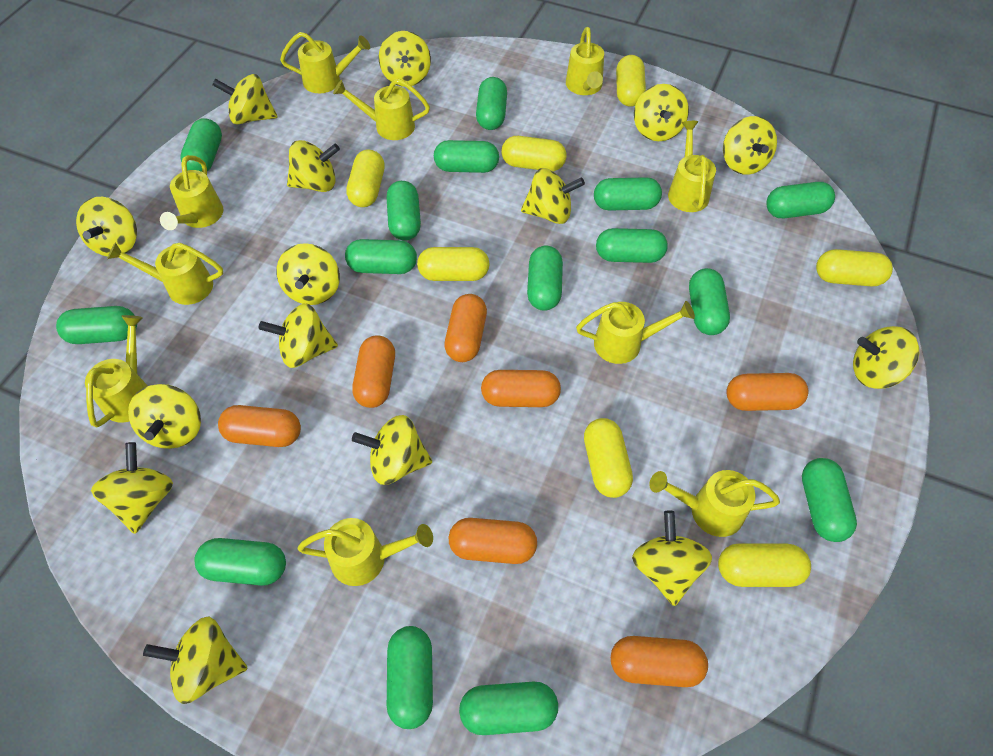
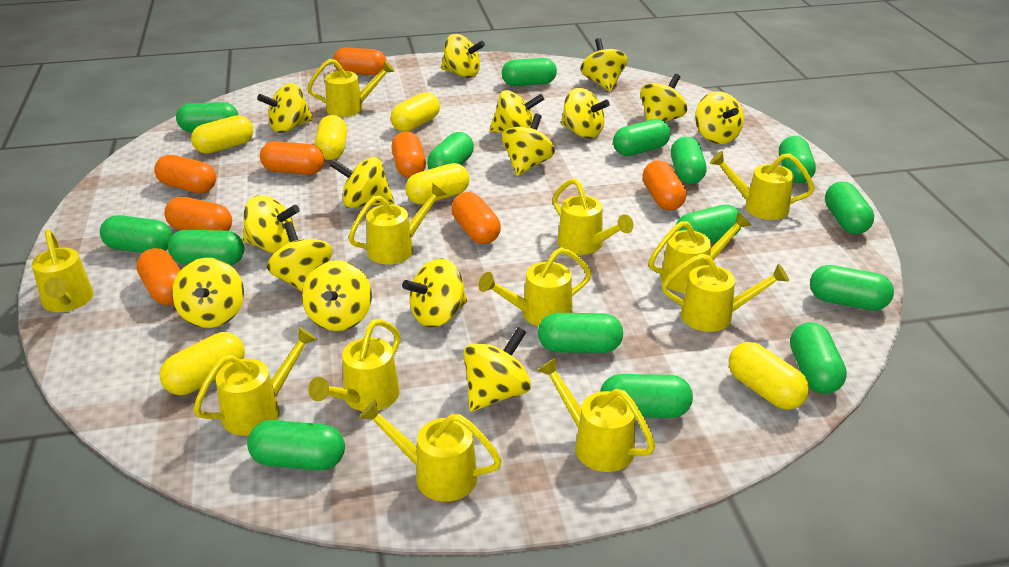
orange capsule: [218,405,301,447] [352,335,395,408] [444,294,487,362] [449,518,537,564] [481,370,561,407] [611,636,708,687] [726,373,809,411] = 7 -> [136,248,180,305] [154,155,216,193] [164,197,232,231] [260,141,324,175] [333,47,387,75] [391,132,426,178] [452,192,501,244] [642,161,687,211] = 8
yellow capsule: [346,150,385,207] [417,247,490,281] [502,136,566,171] [584,418,633,498] [616,55,646,107] [718,543,811,587] [816,249,893,286] = 7 -> [160,332,245,395] [191,115,253,154] [315,115,347,160] [391,92,440,132] [406,163,469,205] [729,342,809,410] = 6
yellow watering can: [85,315,148,428] [107,242,223,305] [160,155,223,230] [280,32,370,93] [297,518,433,586] [333,79,430,140] [566,27,604,95] [576,301,695,364] [649,470,780,537] [668,121,716,212] = 10 -> [32,230,93,312] [193,327,317,436] [307,59,395,117] [308,319,400,411] [348,183,446,264] [359,399,502,502] [478,247,592,327] [537,358,655,472] [553,178,634,255] [649,212,751,293] [662,253,789,332] [710,151,815,220] = 12

